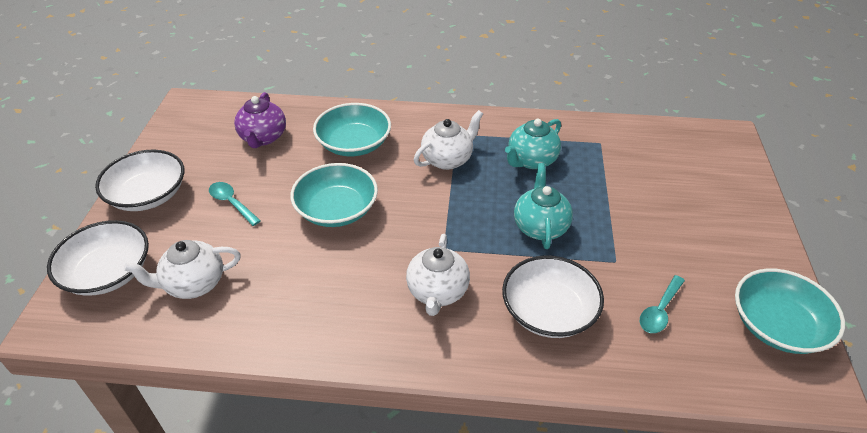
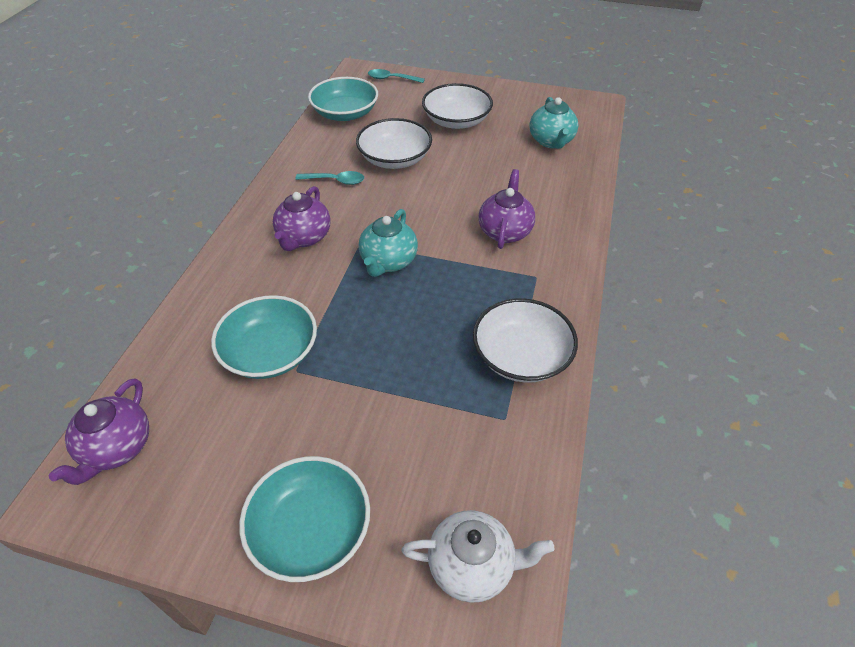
purple teapot: [234,92,286,148] = 1 -> [49,378,149,485] [273,186,330,251] [478,169,535,249] = 3
white teapot: [124,240,241,299] [406,234,470,316] [414,110,483,170] = 3 -> [402,510,554,603] = 1

